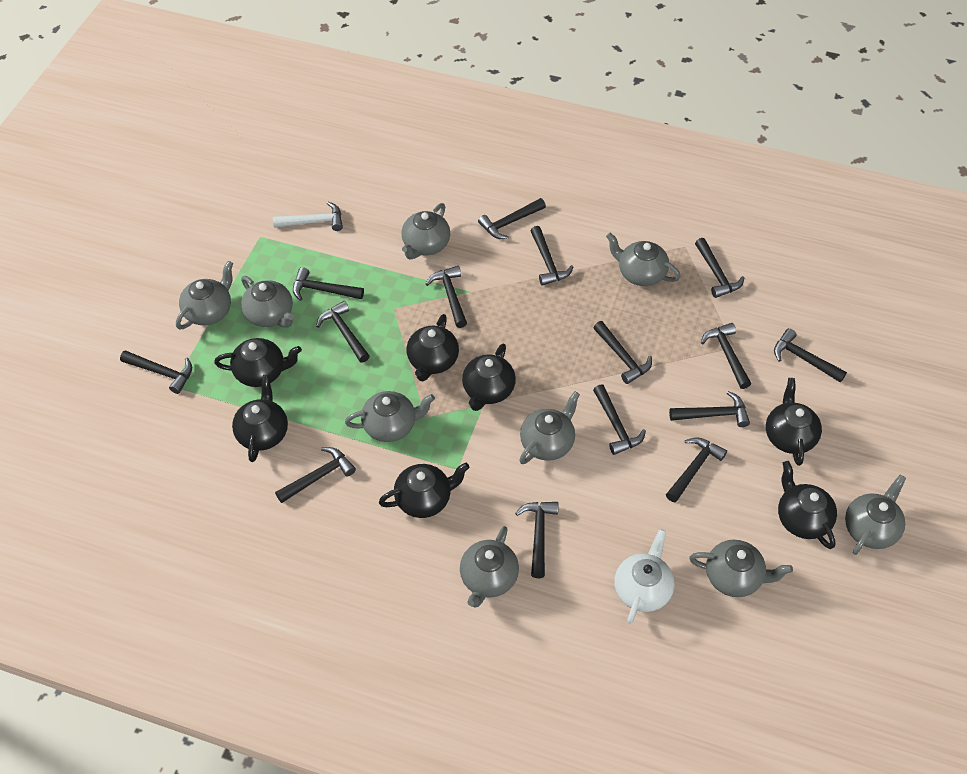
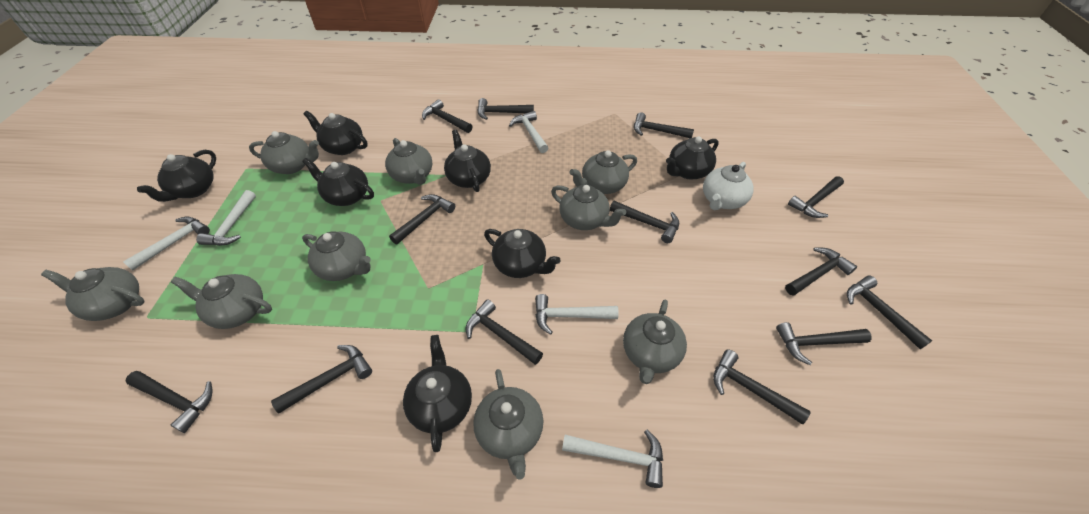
black hammer: [120,350,192,394] [275,447,356,503] [293,267,364,301] [316,301,370,363] [426,266,467,328] [478,198,546,239] [515,502,559,578] [530,226,573,286] [593,321,652,384] [593,384,646,455] [666,437,727,502] [669,391,750,427] [695,238,744,298] [701,323,751,389] [774,328,847,383] = 15 -> [125,371,213,433] [271,345,372,413] [389,194,455,244] [422,99,473,133] [466,299,543,365] [478,98,534,120] [610,201,679,243] [634,112,694,138] [713,350,810,424] [776,322,872,365] [785,248,857,296] [788,176,844,218] [847,276,932,349] = 13
white hammer: [273,202,343,231] = 1 -> [123,216,210,271] [196,190,256,246] [509,111,548,153] [535,294,619,335] [562,430,663,488] = 5

